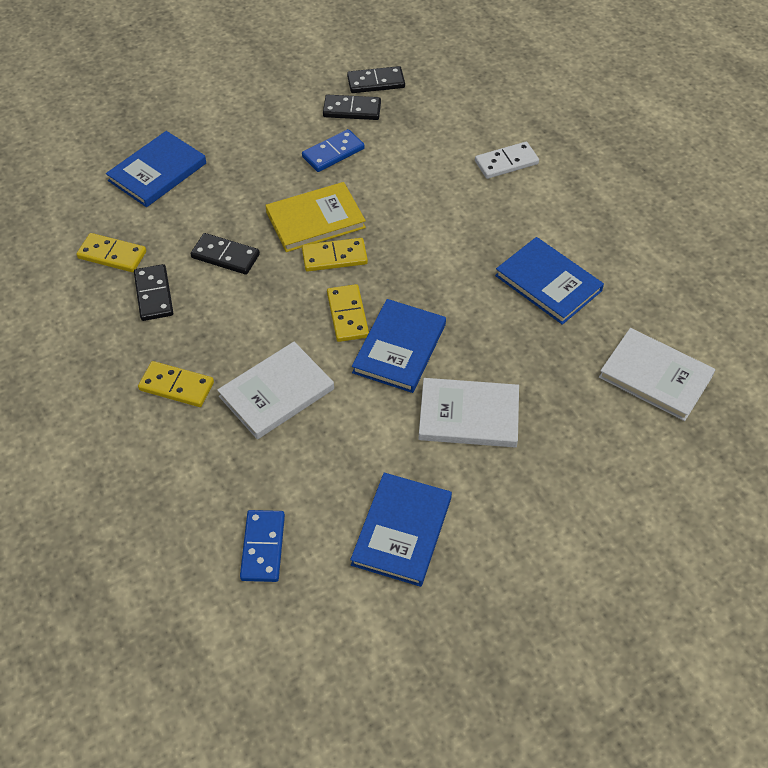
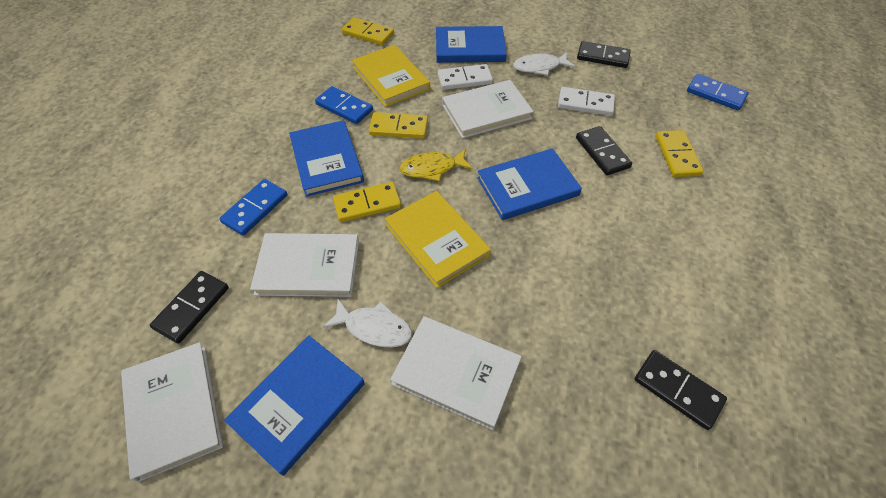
blue domino: [240,510,285,582] [302,129,365,172] = 2 -> [219,179,287,236] [315,86,373,124] [687,74,749,110] = 3
white book: [217,342,334,439] [419,378,519,447] [599,328,716,421] = 3 -> [121,342,223,482] [250,233,359,297] [390,316,521,430] [442,80,534,138] = 4
white domino: [475,142,539,179] = 1 -> [437,64,493,90] [558,87,615,116] = 2
white fish: none = 0 -> [323,299,412,347] [513,52,575,76] = 2
yellow book: [265,182,366,252] = 1 -> [352,45,430,107] [385,191,491,288] = 2
yellow fish: none = 0 -> [399,149,472,181] = 1

